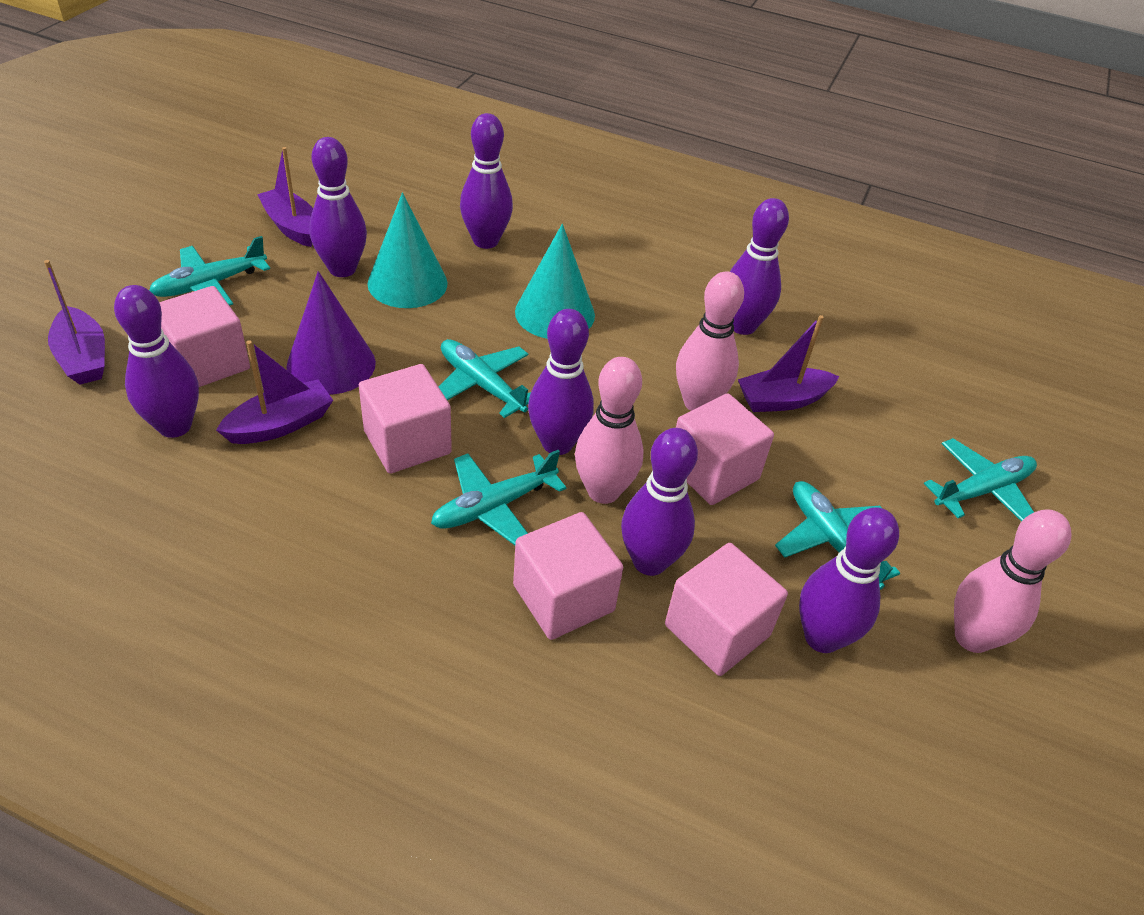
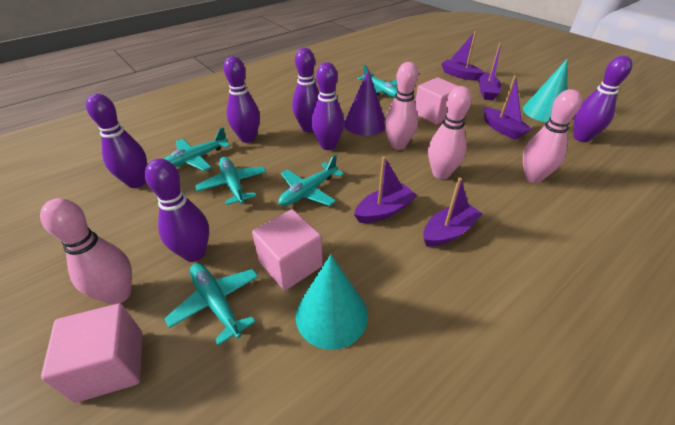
pink bowling pin: [575,357,644,504] [676,271,744,411] [954,509,1072,653] = 3 -> [40,198,132,305] [384,62,418,150] [428,86,472,179] [523,89,582,183] = 4
pink cube: [159,286,250,387] [359,364,452,474] [513,512,623,640] [665,543,788,676] [676,393,774,505] = 5 -> [41,303,143,403] [252,209,323,290] [415,77,458,125] = 3
purple boat: [44,260,105,385] [216,340,333,444] [257,147,313,247] [738,315,839,412] = 4 -> [354,156,417,223] [423,177,483,247] [441,31,484,81] [479,43,502,100] [484,75,532,140] = 5
purple bowling pin: [114,285,199,438] [309,137,367,277] [460,113,513,249] [528,309,594,455] [621,428,698,576] [730,198,789,335] [799,507,899,653] = 7 -> [86,94,147,188] [145,158,209,262] [223,56,260,143] [292,48,319,132] [311,62,345,150] [574,56,632,142] = 6

